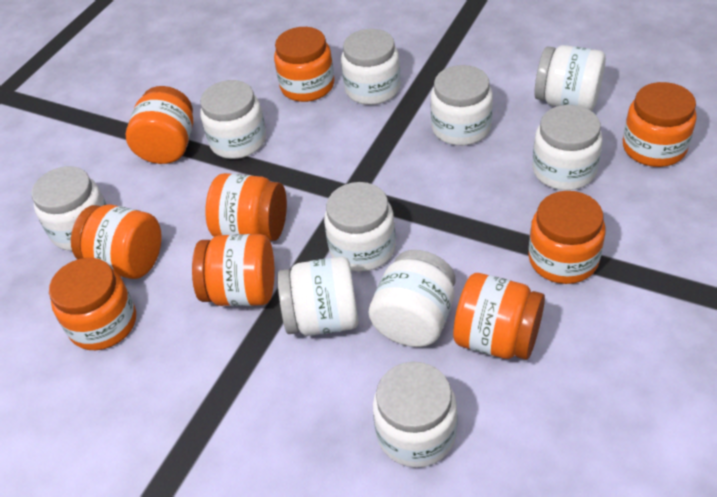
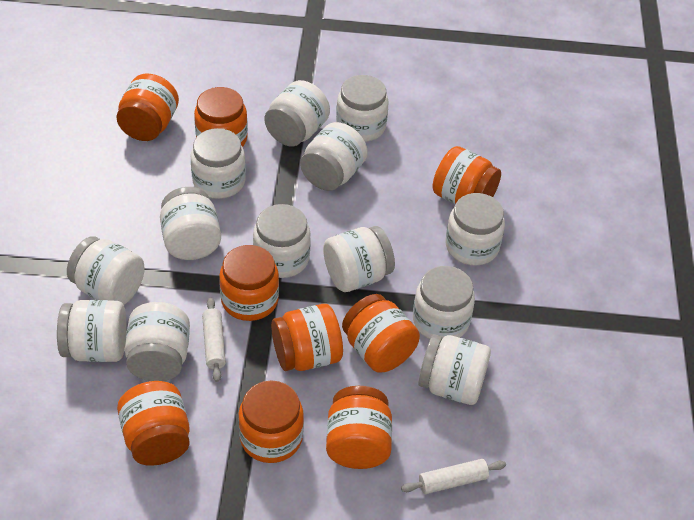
white jar: [32,166,107,251] [200,80,266,159] [277,257,358,336] [324,182,396,272] [341,29,401,105] [369,250,456,347] [373,361,457,468] [430,65,493,146] [532,105,603,190] [535,45,606,111] = 10 -> [57,300,127,362] [67,236,145,305] [125,302,190,381] [160,187,221,260] [190,128,246,199] [253,204,311,278] [264,80,330,146] [300,122,368,191] [323,226,395,292] [336,75,389,142] [413,266,475,339] [418,334,491,405] [445,193,505,266] = 13
white rolling pin: none = 0 -> [202,297,226,382] [401,459,506,494] = 2

